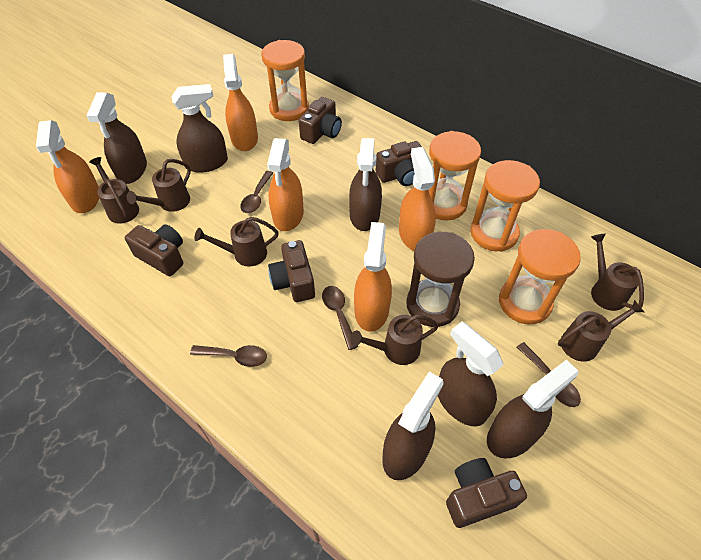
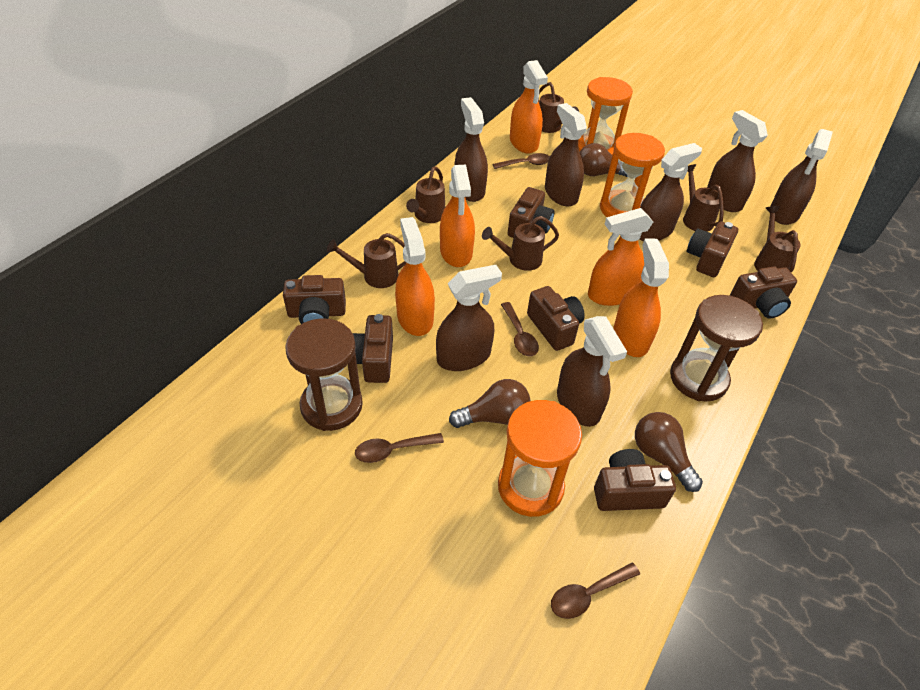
brown camera: [125,224,183,276] [268,240,315,302] [299,97,342,144] [376,141,422,186] [446,458,527,528] = 5 -> [283,275,346,324] [353,314,393,383] [507,187,554,238] [527,286,585,351] [594,449,676,511] [687,222,738,277] [730,266,797,319] = 7
brown hourglass: [406,232,475,327] = 1 -> [285,318,363,431] [670,295,763,402] = 2
brown light bulb: none = 0 -> [449,379,531,428] [580,143,627,177] [635,412,703,492] = 3
brown spray bottle: [86,92,147,184] [171,84,228,173] [349,138,382,231] [382,372,444,480] [438,321,503,426] [487,360,578,458] = 6 -> [436,265,502,371] [455,97,488,202] [545,103,587,206] [557,316,627,427] [639,143,702,241] [707,110,768,212] [771,129,833,225] = 7
orange hourglass: [261,40,309,121] [429,131,481,220] [470,160,540,252] [499,229,581,325] = 4 -> [498,400,582,517] [578,77,633,155] [600,133,665,217] = 3

